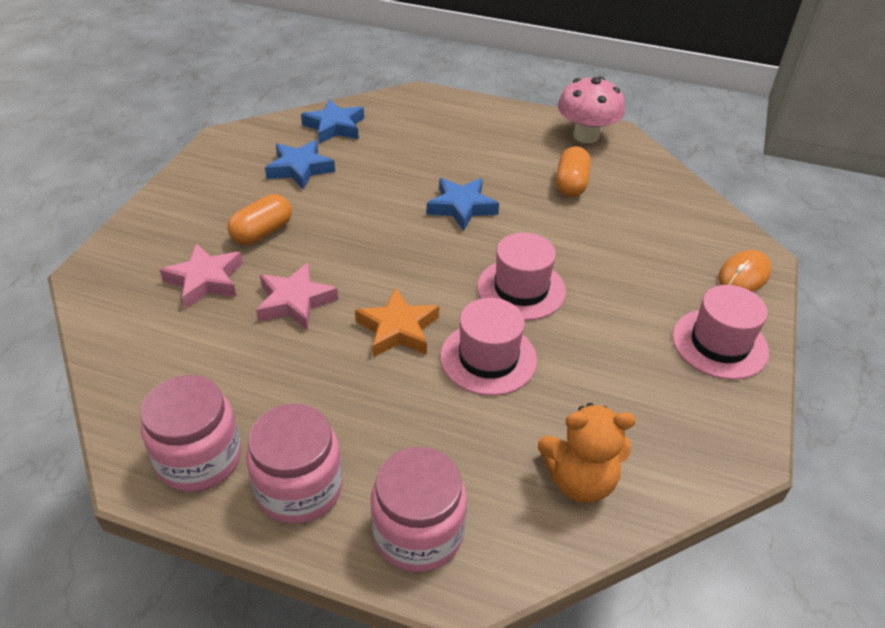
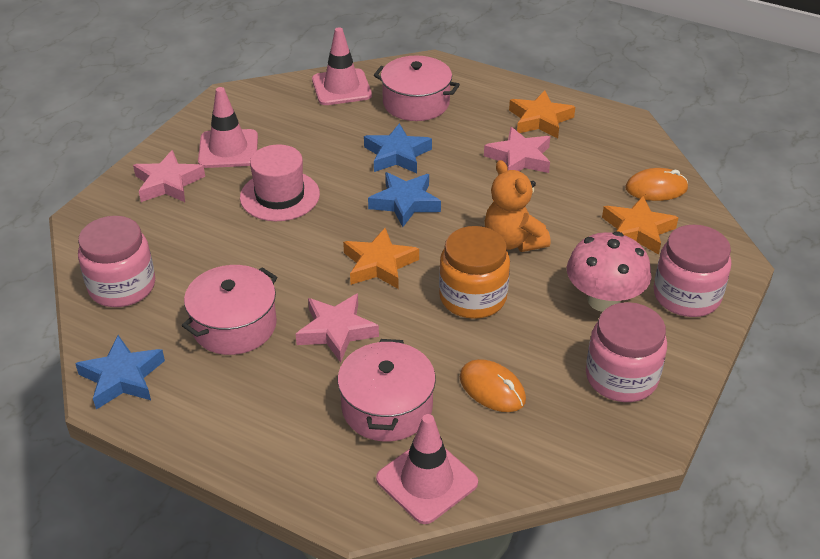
orange capsule: [227,194,292,245] [556,146,591,197] = 2 -> none = 0
orange jar: none = 0 -> [439,226,510,319] = 1
orange mouse: [718,250,771,292] = 1 -> [460,359,526,412] [626,168,688,201] = 2
orange star: [355,288,439,357] = 1 -> [343,228,419,289] [509,90,575,138] [602,196,679,255] = 3
pink hat: [440,298,537,396] [477,233,566,320] [672,285,769,380] = 3 -> [240,144,320,221] = 1
pink pot: none = 0 -> [182,265,277,355] [337,339,436,441] [374,56,460,121] = 3
pink star: [160,244,243,309] [256,263,338,330] = 2 -> [133,150,205,202] [296,293,379,363] [484,127,550,173] = 3
pink traffic cone: none = 0 -> [198,87,258,168] [312,27,372,105] [376,414,478,524] = 3

